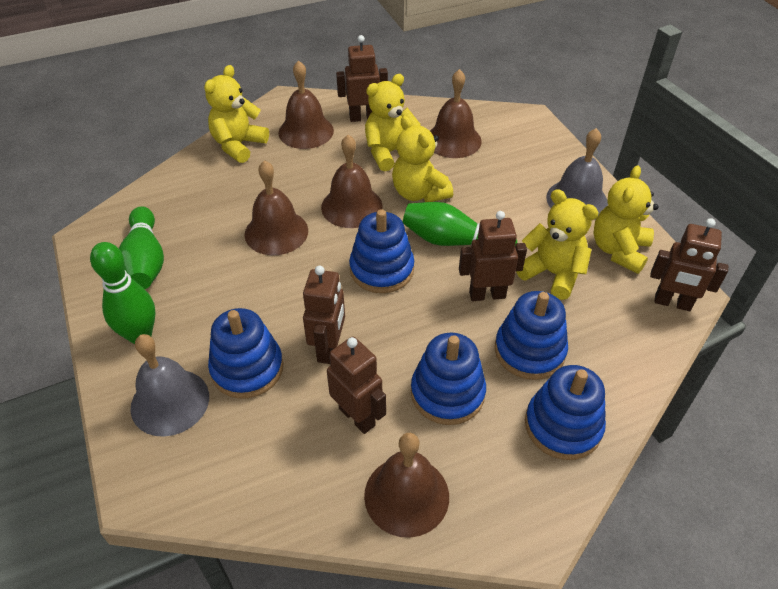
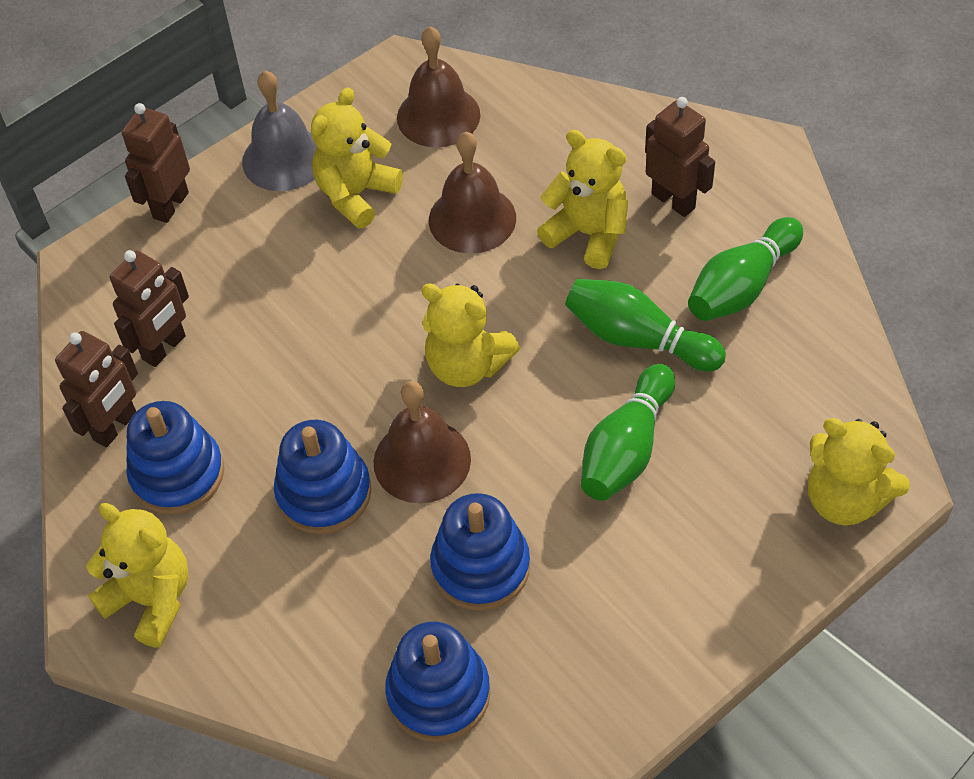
blue stacking toy: [208,308,283,399] [349,209,414,293] [411,333,486,425] [495,291,568,380] [525,365,606,460] = 5 -> [126,401,224,514] [274,420,371,534] [385,621,490,742] [430,493,530,611] = 4
brown bell: [245,160,308,255] [278,60,334,149] [321,135,383,228] [364,433,449,538] [430,69,481,158] = 5 -> [373,381,471,503] [397,26,480,148] [429,132,516,254] = 3
brown robot: [303,266,345,364] [327,336,386,434] [336,35,388,122] [459,211,527,301] [650,218,728,311] = 5 -> [55,331,138,447] [110,250,189,367] [122,103,190,223] [645,97,715,217] = 4
grey bell: [130,334,209,437] [546,128,608,219] = 2 -> [242,71,317,191] = 1

